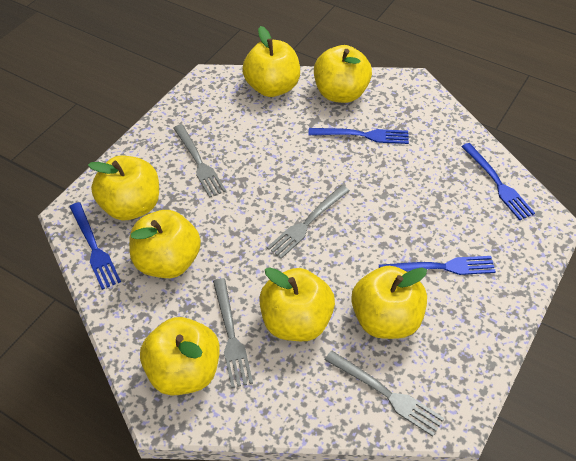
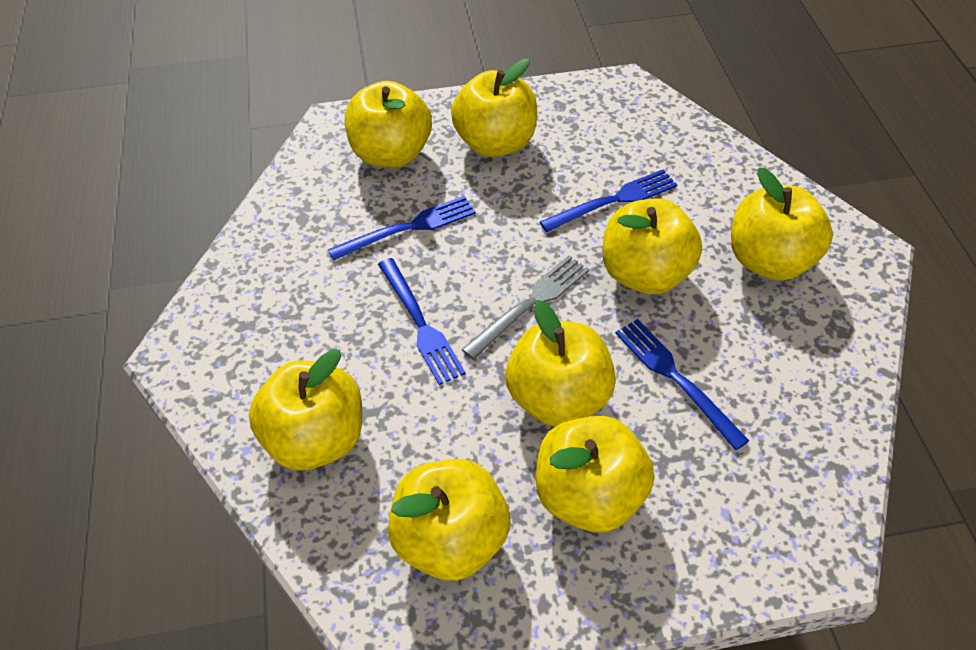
grey fork: [173,124,226,198] [213,278,253,388] [267,185,350,259] [325,351,444,437] = 4 -> [462,255,589,360] = 1
yellow apple: [88,156,159,220] [129,210,201,278] [140,317,220,396] [242,26,300,97] [259,267,335,341] [314,45,372,103] [351,266,427,339] = 7 -> [249,349,362,471] [345,81,432,168] [388,459,511,581] [451,59,537,157] [505,300,616,427] [536,416,654,532] [602,199,702,294] [731,167,833,281] = 8

